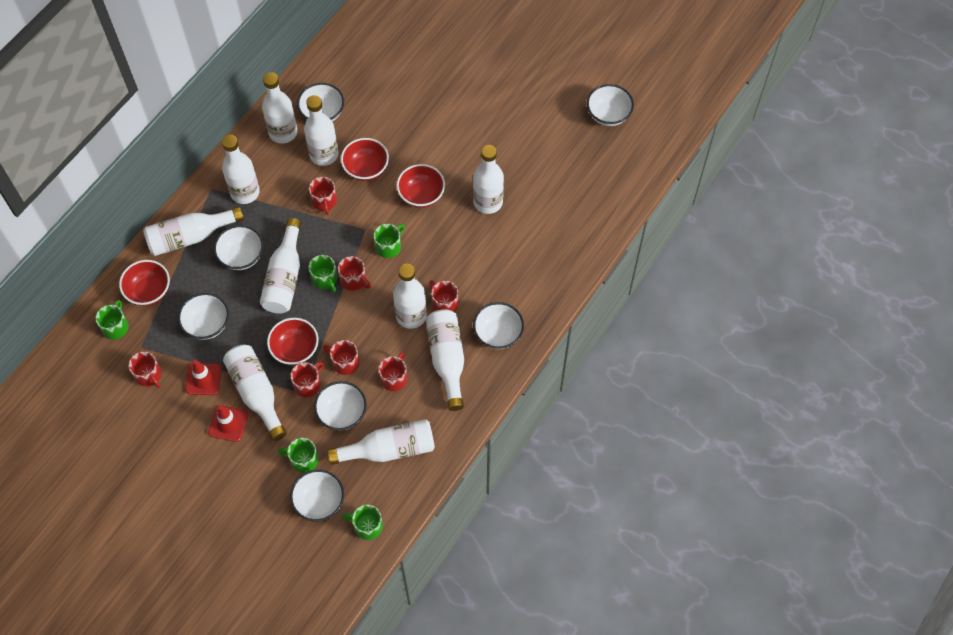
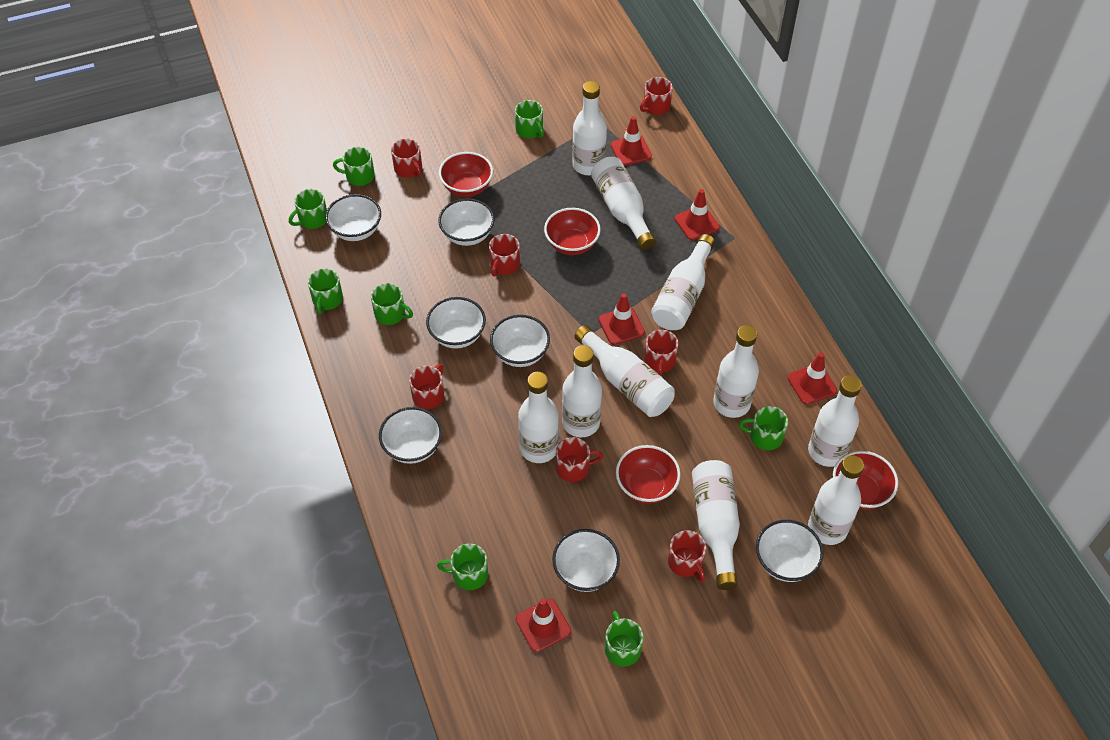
green mug: [95,300,129,340] [278,438,319,473] [308,255,337,292] [342,505,383,540] [374,224,405,258] = 5 -> [289,189,327,229] [308,268,343,314] [333,147,375,186] [371,283,413,325] [437,544,488,590] [515,100,544,138] [605,611,643,667] [738,406,788,450] = 8
red traffic cone: [185,360,222,395] [208,405,249,442] = 2 -> [516,599,571,652] [599,293,645,345] [611,116,652,166] [675,189,720,240] [787,352,837,405] = 5

